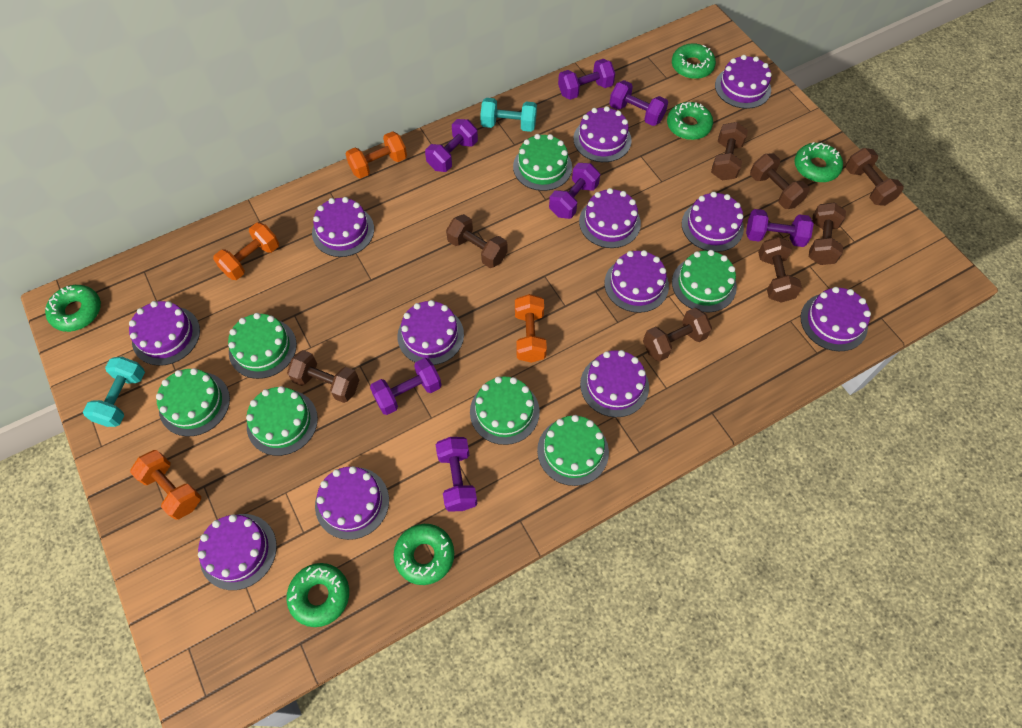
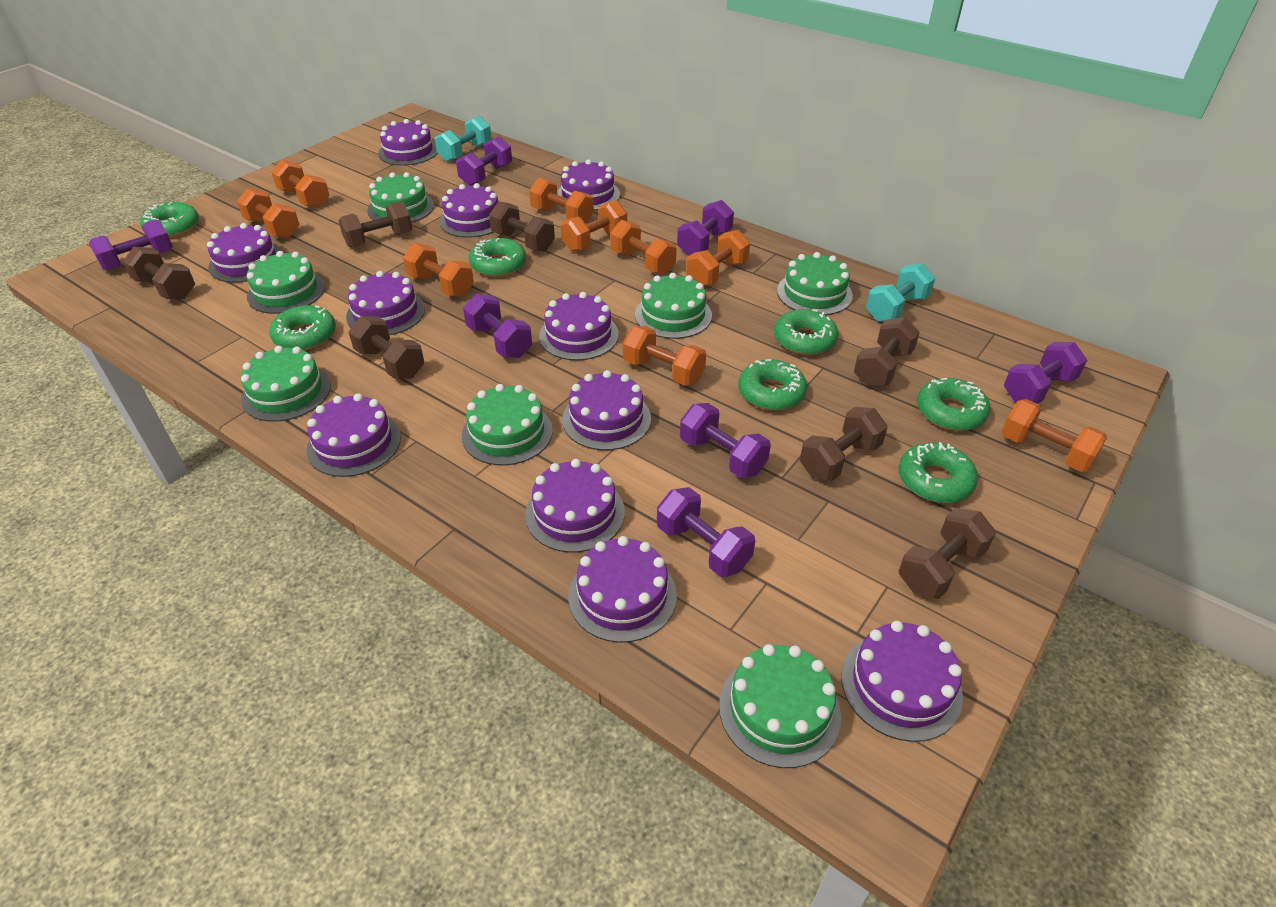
brown dumbbell: [287,350,359,403] [446,214,508,268] [643,308,712,362] [711,122,748,181] [750,154,810,209] [758,237,802,303] [809,202,846,265] [845,148,904,206] = 8 -> [122,246,195,299] [338,201,413,248] [349,316,424,379] [489,201,555,252] [800,407,888,481] [854,317,920,387] [899,507,996,599] = 7
green donut: [45,285,101,332] [287,563,349,627] [394,524,454,585] [667,102,713,140] [672,43,716,79] [794,142,843,182] = 6 -> [140,202,199,237] [269,305,336,350] [469,238,526,277] [738,359,807,411] [774,309,838,355] [899,442,978,503] [917,378,990,431] = 7
orange dumbbell: [130,450,201,520] [213,222,279,280] [346,131,407,179] [515,294,547,363] = 4 -> [237,188,300,238] [271,160,330,208] [403,243,474,297] [529,178,594,224] [561,200,627,252] [610,220,677,274] [623,326,706,386] [686,230,750,286] [1001,399,1107,472] = 9
purple cake: [129,301,200,366] [198,514,277,590] [312,197,374,257] [315,466,389,540] [397,300,464,365] [573,106,632,162] [579,188,641,248] [580,350,649,417] [604,250,669,313] [682,192,744,252] [715,55,772,109] [801,287,871,351] = 12 -> [207,223,281,283] [307,393,401,477] [346,271,425,335] [378,119,437,166] [439,183,498,238] [525,459,625,553] [539,292,619,361] [557,159,620,210] [562,370,651,450] [568,536,677,643] [841,621,963,742] = 11

